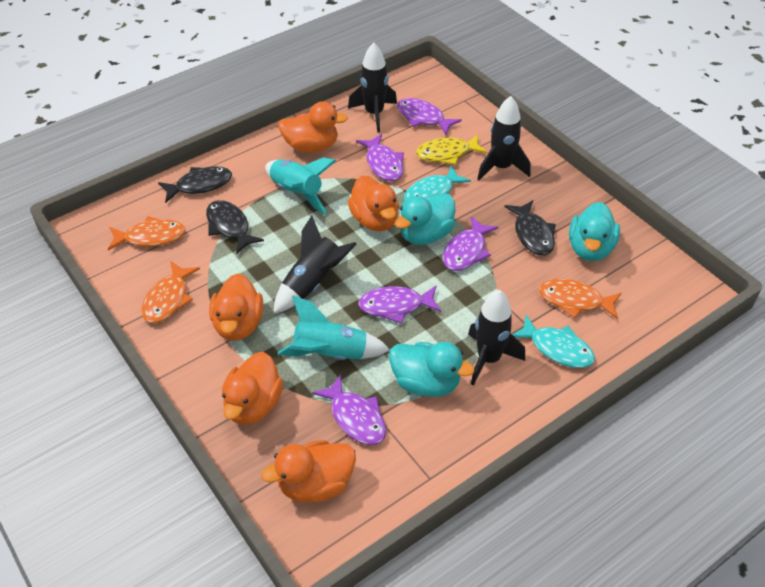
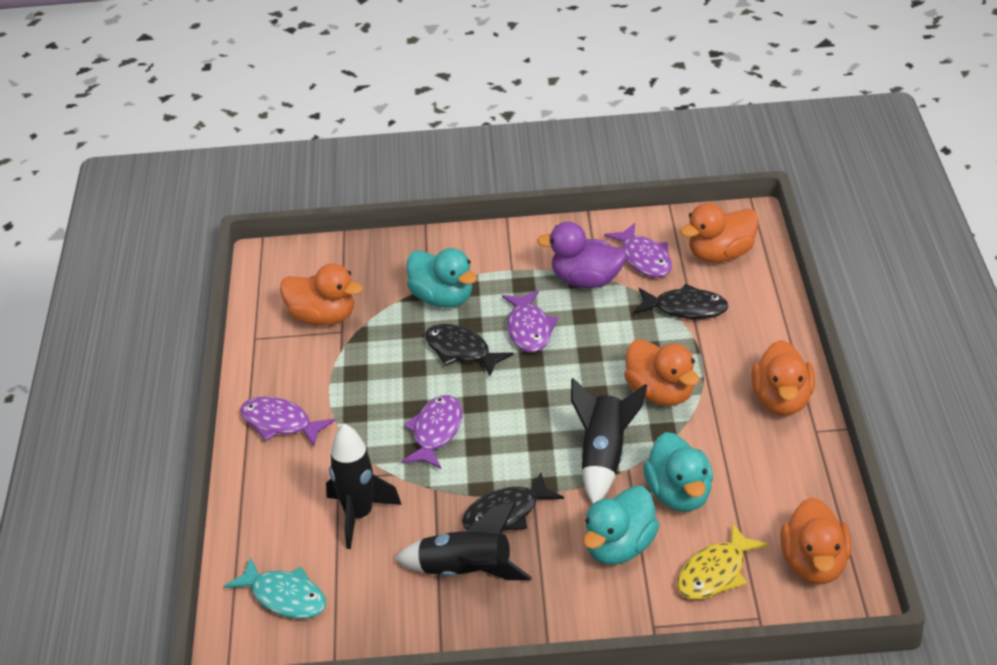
black rocket: [274,215,357,314] [348,43,397,132] [468,290,525,386] [477,96,530,180] = 4 -> [326,424,402,549] [394,502,532,581] [571,378,647,504] = 3
orange fish: [108,216,186,251] [141,261,200,323] [539,279,621,319] = 3 -> none = 0
purple duck: none = 0 -> [537,222,627,288] = 1
purple fish: [312,374,386,445] [356,134,404,181] [358,285,441,323] [397,98,462,135] [443,216,499,271] = 5 -> [240,396,335,446] [401,395,462,469] [502,290,558,352] [604,223,672,278] = 4
turquoise fish: [404,165,471,201] [512,314,595,368] = 2 -> [224,557,326,619] = 1
turquoise rocket: [265,158,336,215] [278,295,390,360] = 2 -> none = 0

